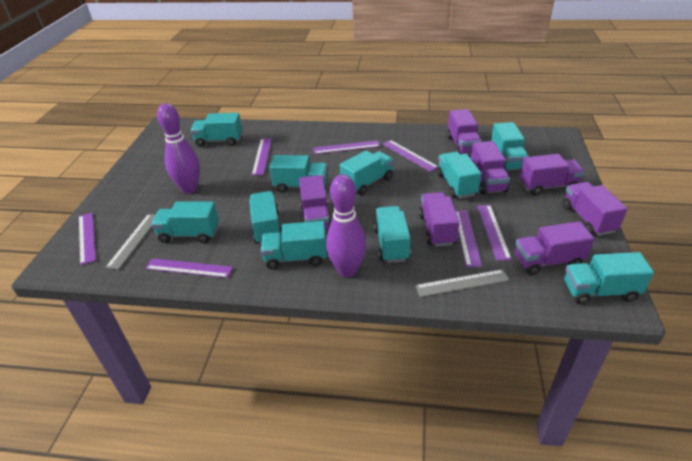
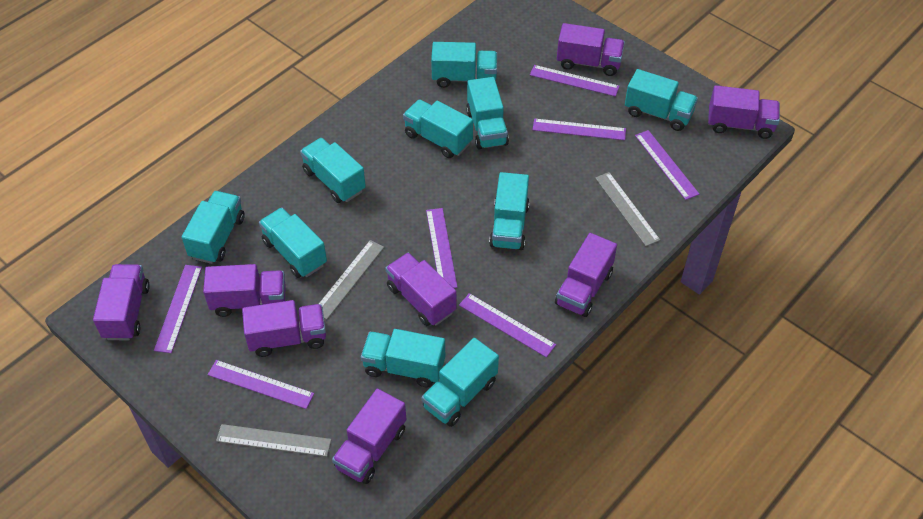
grey ruler: [105,214,156,270] [415,269,509,297] = 2 -> [216,424,331,457] [319,240,384,320] [595,172,660,246] = 3
purple bowling pin: [157,103,200,194] [326,174,367,277] = 2 -> none = 0
purple truck: [299,175,331,231] [419,192,460,247] [447,109,482,154] [471,141,510,195] [515,221,594,275] [520,154,585,196] [563,182,627,236] = 7 -> [93,264,150,340] [203,264,286,317] [242,300,326,357] [332,389,407,484] [385,253,456,326] [555,233,617,317] [557,23,625,76] [708,85,780,139] = 8

